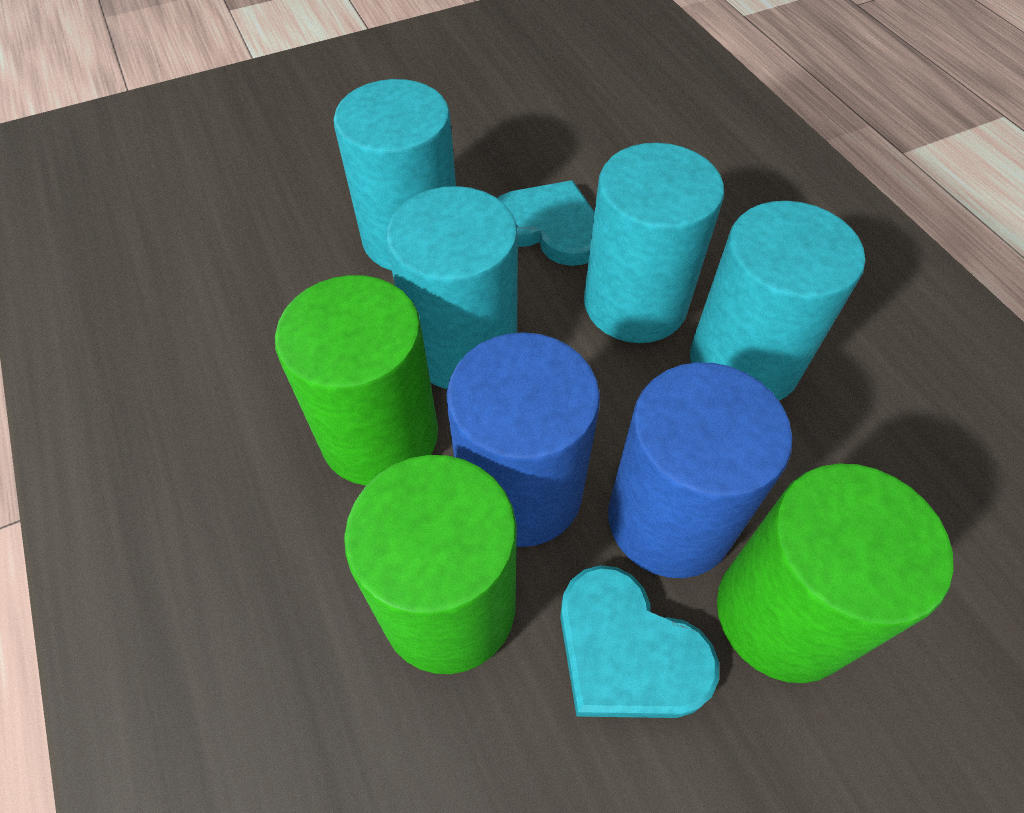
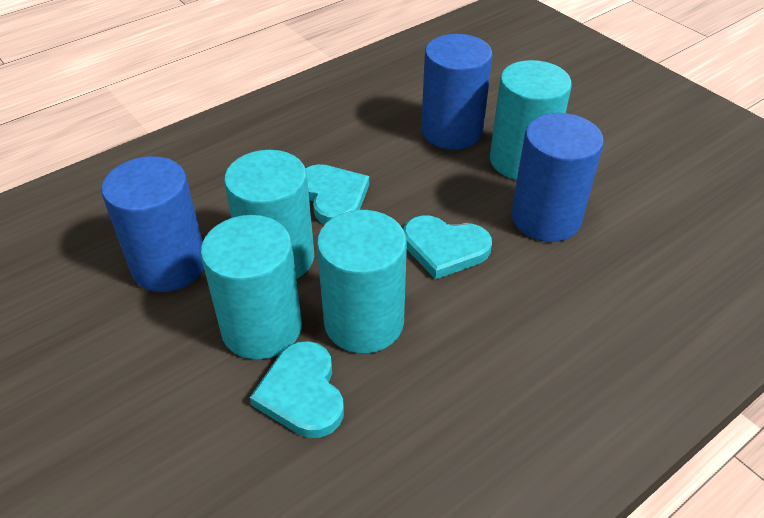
blue cylinder: [446,332,600,547] [608,362,793,578] = 2 -> [101,156,204,292] [421,34,492,150] [511,113,604,242] = 3
green cylinder: [275,275,438,486] [344,455,517,674] [717,463,954,683] = 3 -> none = 0
turquoise heart: [497,180,595,266] [560,565,719,718] = 2 -> [250,341,344,438] [305,164,369,224] [403,215,492,280] = 3

